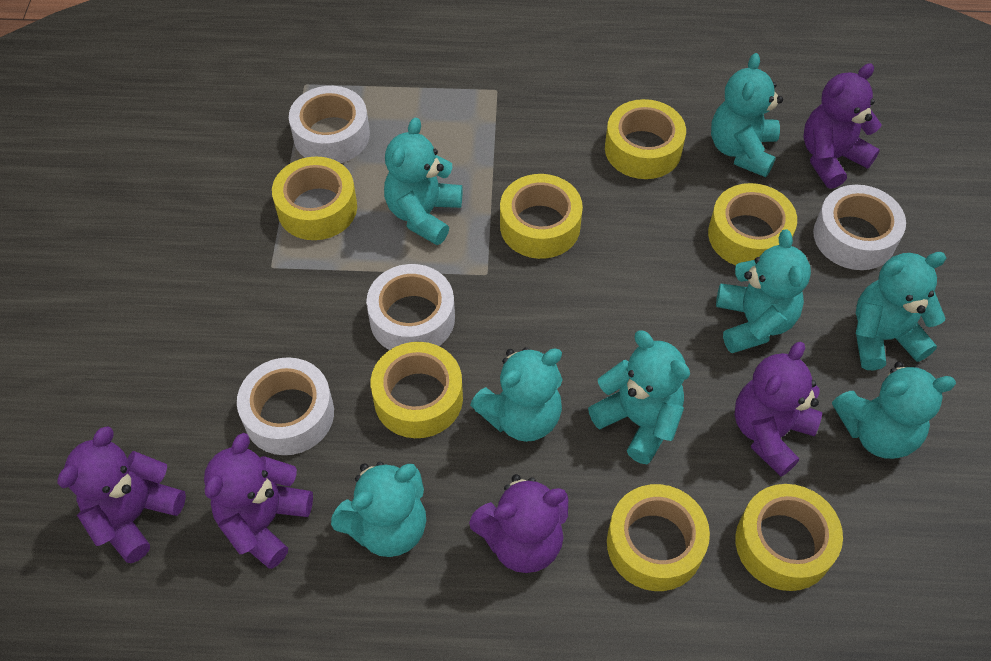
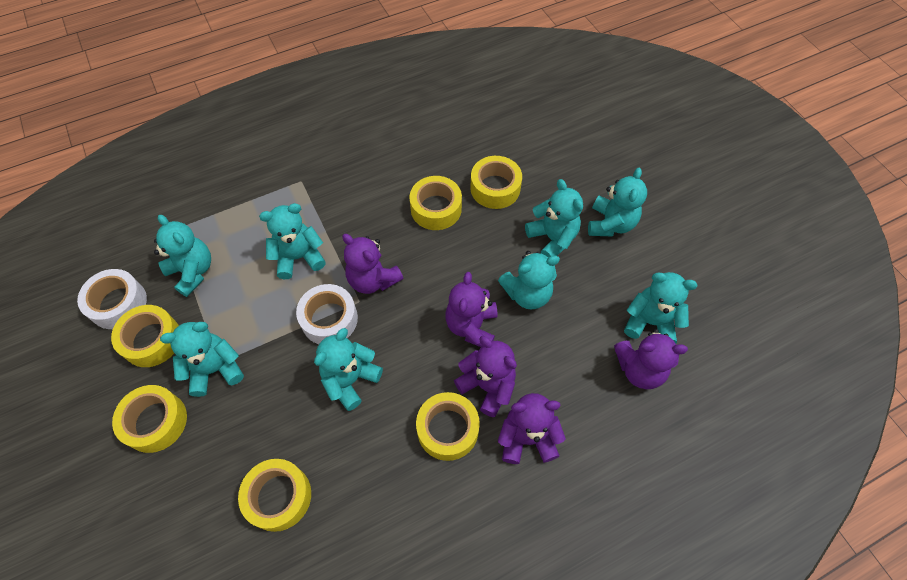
white tape: [237,357,334,455] [289,86,370,163] [366,264,455,350] [813,185,906,270] = 4 -> [77,269,147,329] [296,284,358,344] = 2
yellow tape: [272,157,357,240] [371,342,463,438] [500,174,583,259] [605,99,686,179] [607,484,710,591] [708,183,797,265] [735,484,843,591] = 7 -> [111,305,179,367] [112,385,187,453] [238,459,311,532] [409,176,462,230] [416,392,480,461] [470,156,522,209] = 6

